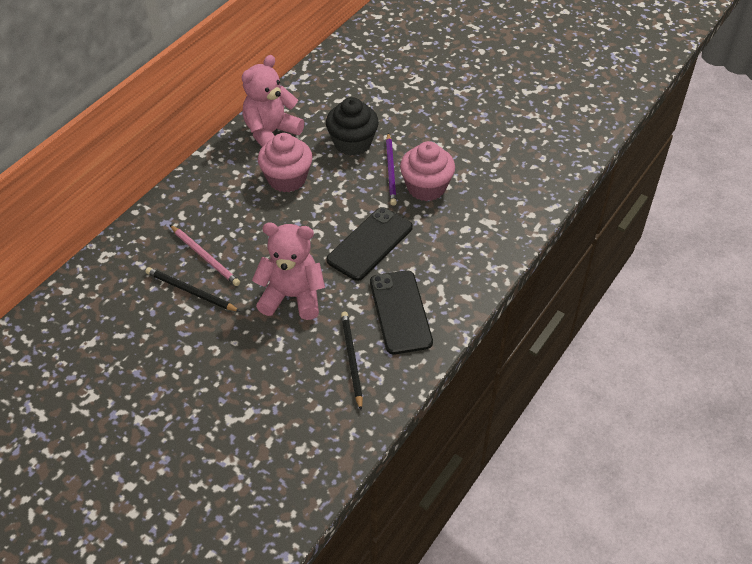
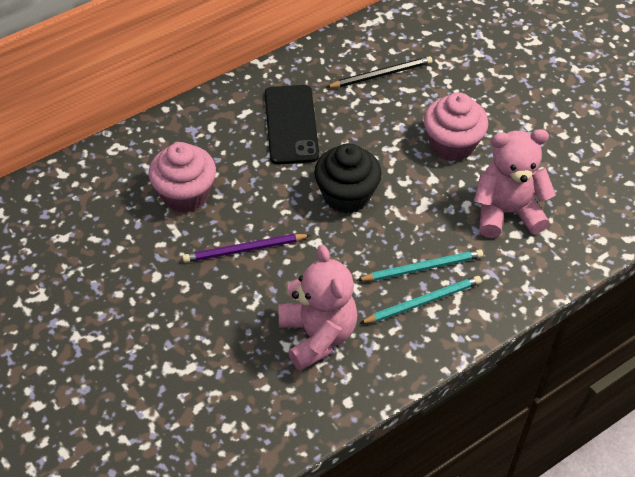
black pencil: [145,267,241,312] [341,312,363,410] = 2 -> [326,56,433,88] = 1
black phone: [326,207,413,281] [370,270,433,354] = 2 -> [265,85,319,165] = 1
pink pencil: [170,225,240,286] = 1 -> none = 0
turquoise pencil: none = 0 -> [357,249,483,281] [359,276,482,324] = 2

